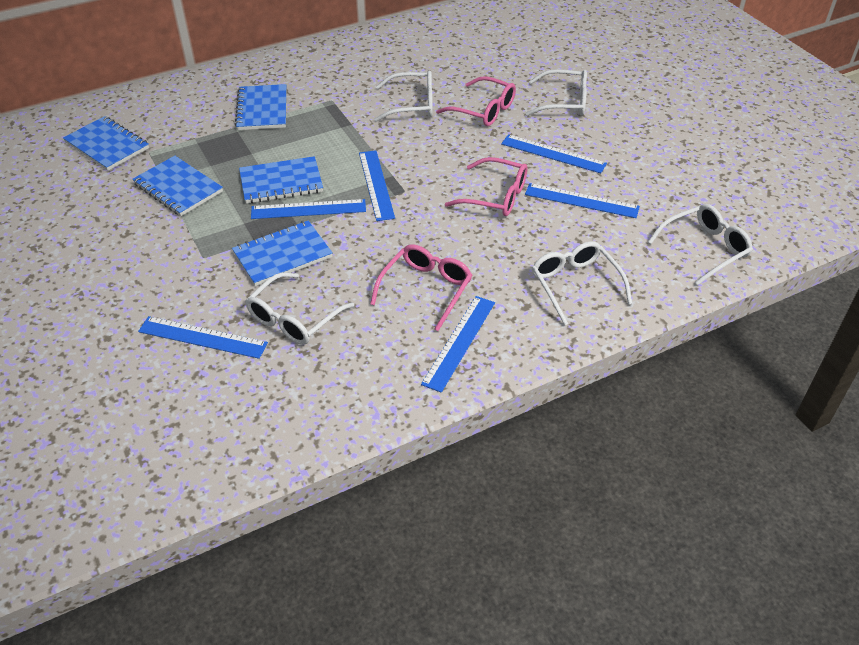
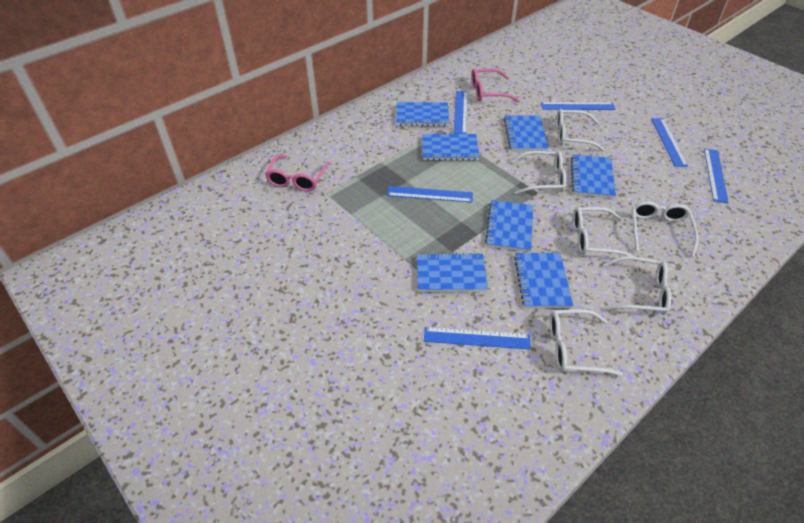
blue notebook: [63,116,149,171] [132,156,223,216] [232,220,333,286] [235,84,286,130] [239,156,323,203] = 5 -> [396,102,449,126] [417,253,488,292] [422,134,479,161] [485,200,533,252] [504,116,549,151] [514,253,573,308] [570,154,616,198] = 7
pink glasses: [370,244,472,331] [436,76,516,126] [445,157,527,216] = 3 -> [265,155,331,192] [471,69,519,102] = 2
white glasses: [245,272,354,345] [374,70,433,122] [526,69,587,116] [532,241,632,326] [648,204,753,285] = 5 -> [511,151,566,195] [549,309,622,376] [556,109,605,151] [573,207,635,257] [603,256,671,315] [631,201,699,257] = 6

